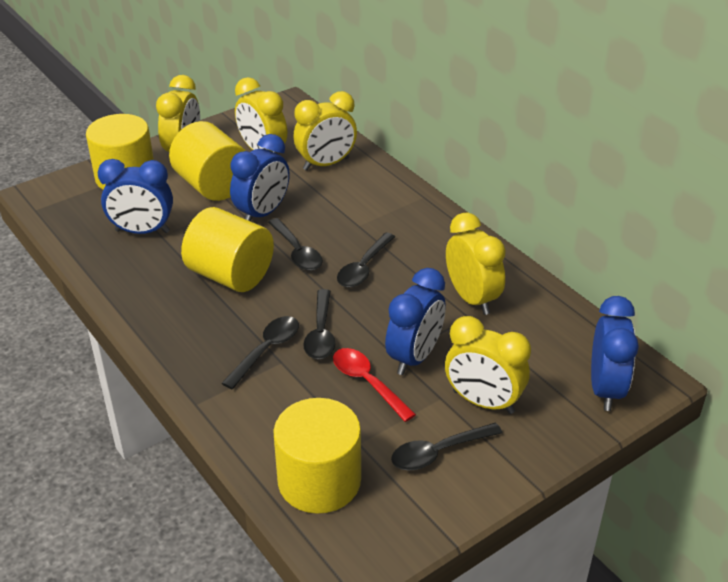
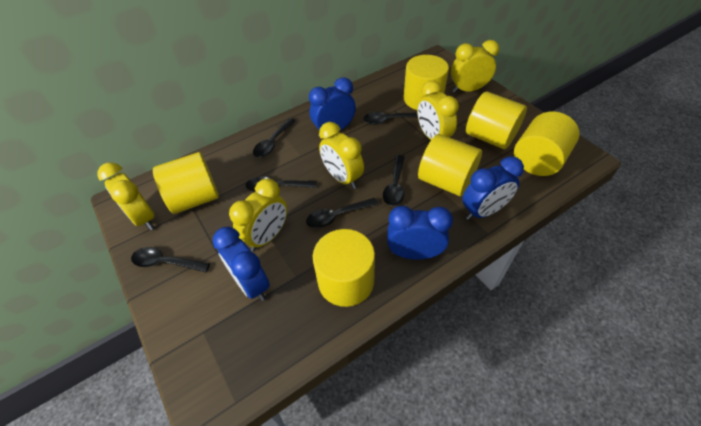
black spoon: [222,316,299,389] [268,218,323,271] [303,289,335,359] [337,233,395,288] [391,423,503,471] = 5 -> [131,247,210,273] [246,176,317,192] [253,118,296,157] [306,198,378,228] [363,112,418,125] [383,155,405,206] = 6
red spoon: [333,348,416,422] = 1 -> none = 0
yellow cylinder: [86,114,154,190] [169,121,246,201] [181,207,274,292] [274,398,361,514] = 4 -> [153,152,219,214] [313,229,375,307] [404,55,449,110] [418,134,482,196] [466,91,527,149] [514,111,580,176] = 6

